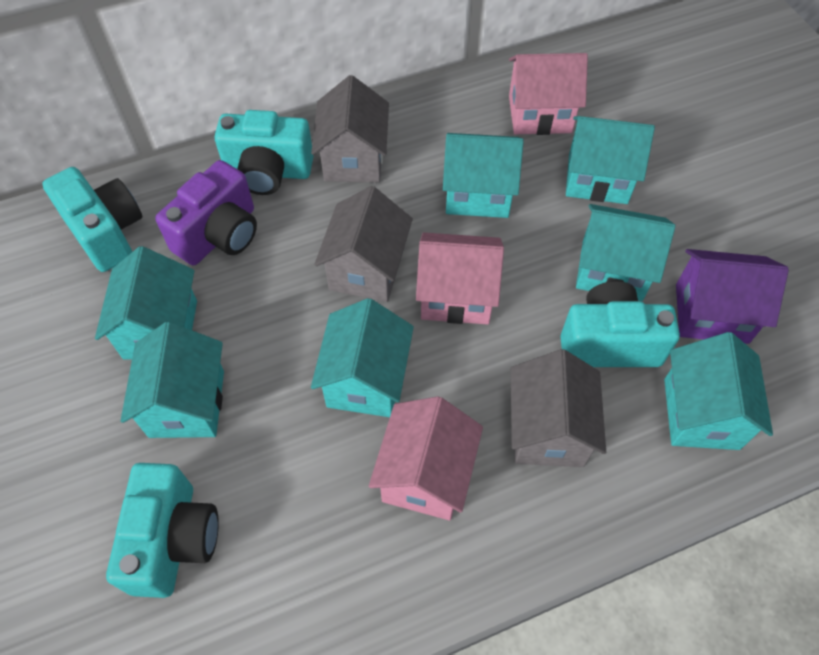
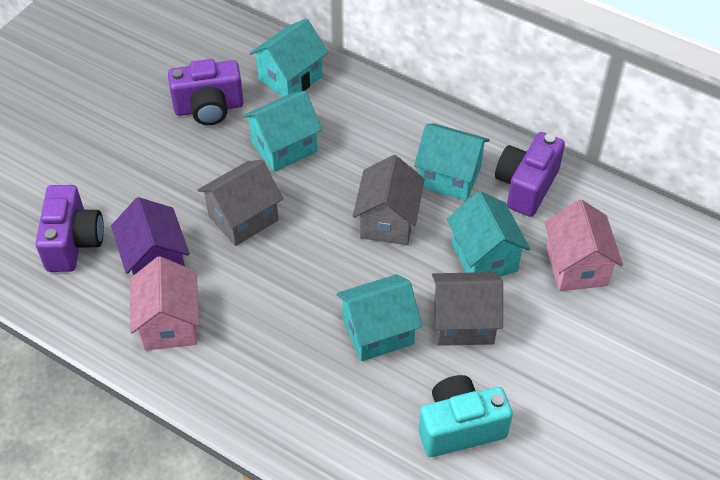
pink house: [369,396,483,520] [416,233,504,325] [509,53,588,135] = 3 -> [130,256,199,351] [544,199,623,291] = 2
purple camera: [155,160,257,265] = 1 -> [35,185,104,272] [168,59,244,125] [495,132,565,217] = 3
turquoise camera: [42,167,142,272] [106,463,219,598] [214,110,314,195] [560,281,680,367] = 4 -> [419,375,513,457] = 1
turquoise house: [95,246,197,360] [121,322,224,438] [311,298,414,417] [443,133,524,218] [566,116,655,204] [576,204,675,301] [664,332,773,450] = 7 -> [243,91,322,172] [250,18,328,97] [336,274,422,361] [414,123,490,201] [447,191,530,277] = 5

